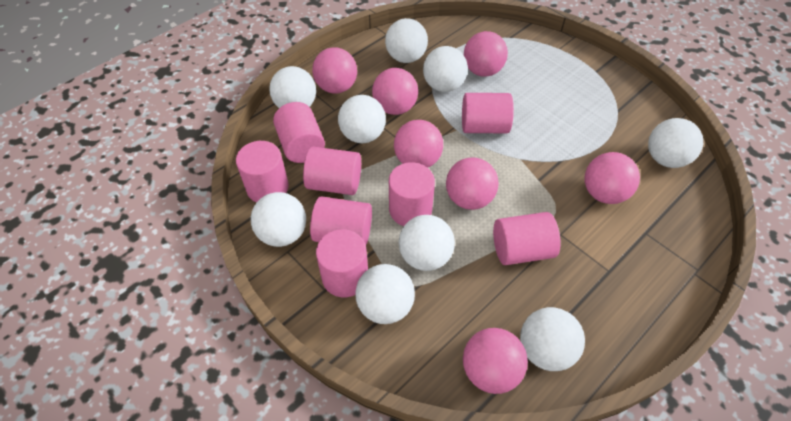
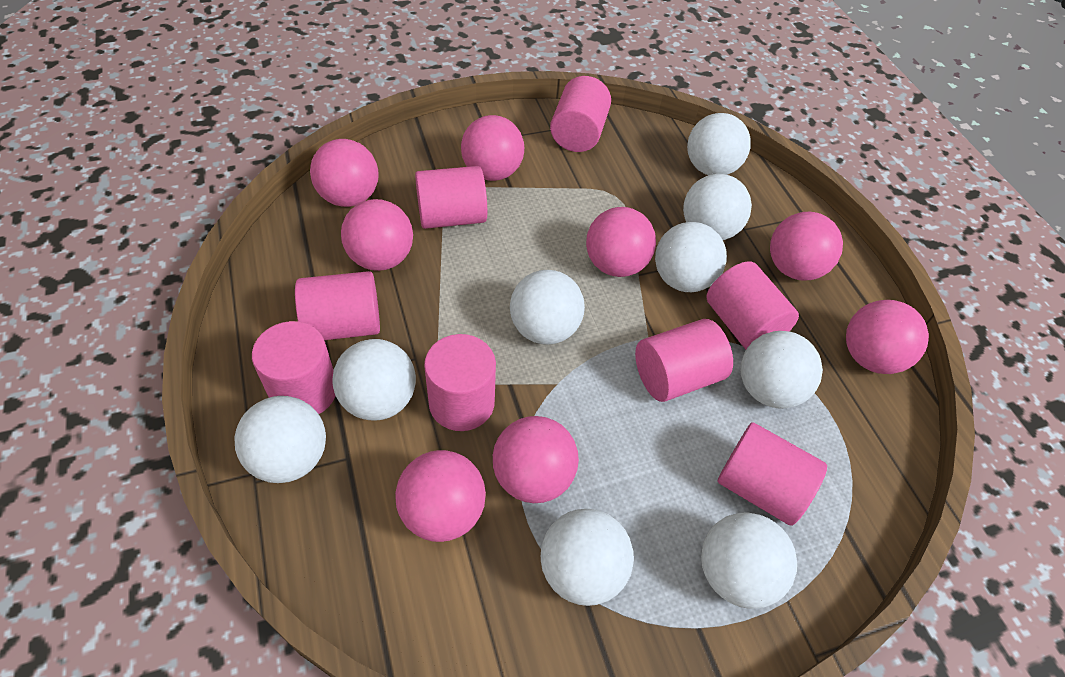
pink ball: [312,47,357,94] [372,68,418,115] [394,120,443,168] [446,157,499,210] [463,328,528,394] [464,31,508,77] [585,152,640,204] = 7 -> [310,139,379,207] [341,199,413,271] [395,450,486,542] [461,115,524,181] [493,416,579,503] [586,207,656,277] [770,212,843,281] [846,300,929,374] = 8

